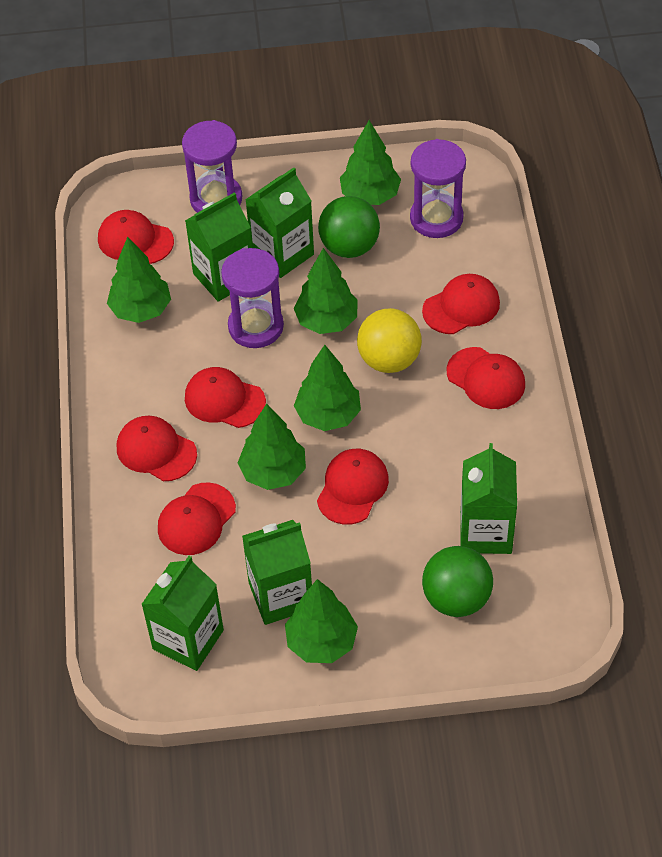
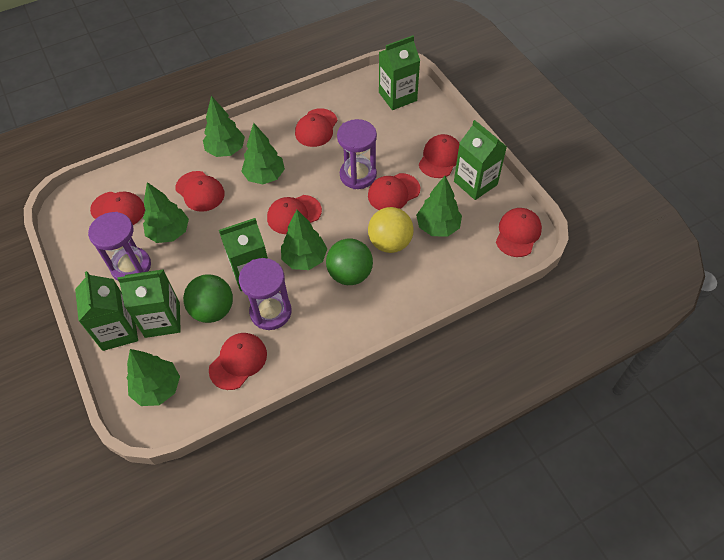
red cap: [98,210,174,264] [117,416,197,481] [158,482,236,555] [185,367,266,428] [317,449,389,525] [422,274,500,334] [447,347,525,409] = 7 -> [90,192,145,225] [176,171,225,212] [209,333,267,390] [267,195,322,234] [295,108,338,147] [368,173,420,210] [419,134,459,178] [496,208,542,257] = 8

